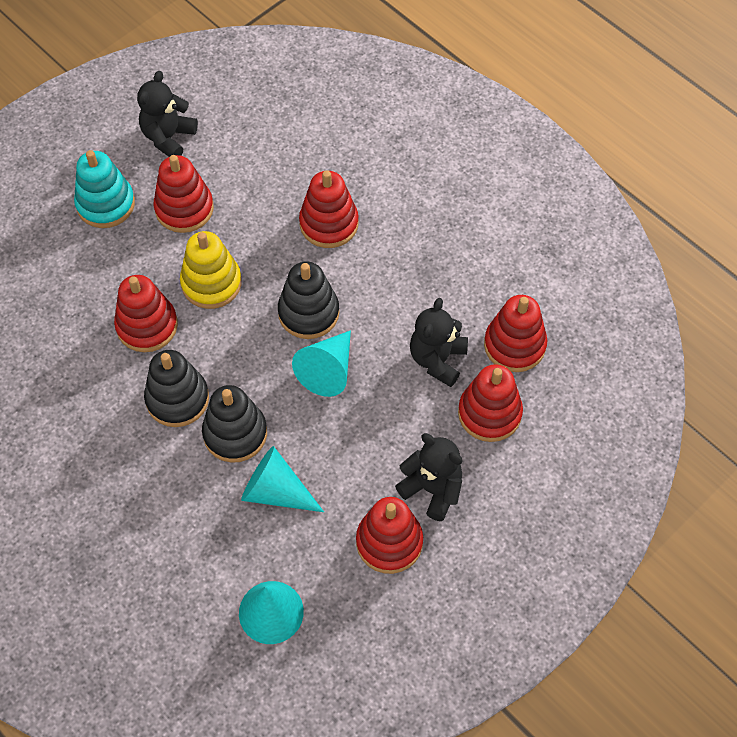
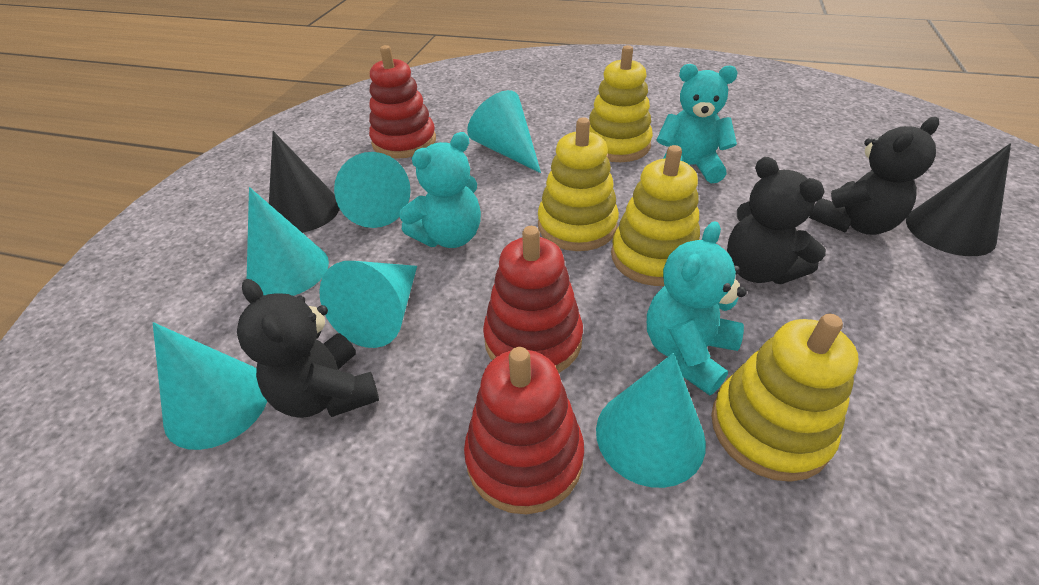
black cone: none = 0 -> [269,131,340,233] [906,143,1011,256] = 2
black stacking toy: [144,350,209,427] [202,385,267,463] [278,261,339,339] = 3 -> none = 0
red stacking toy: [114,275,178,352] [153,155,214,233] [299,170,359,248] [356,497,423,574] [458,364,523,442] [484,295,547,372] = 6 -> [369,45,436,158] [464,347,584,514] [483,226,583,373] = 3
turquoise cone: [239,581,304,644] [241,446,324,512] [292,330,351,397] = 3 -> [153,322,267,450] [247,187,329,296] [319,261,417,348] [334,152,411,228] [467,90,541,173] [596,353,706,488] = 6
turquoise stacking toy: [74,150,135,228] = 1 -> none = 0
turquoise teddy bear: none = 0 -> [399,132,481,248] [647,221,747,396] [656,64,738,183] = 3
yellow stacking toy: [180,231,242,309] = 1 -> [538,117,619,251] [589,45,653,162] [611,145,700,286] [711,314,859,482] = 4

